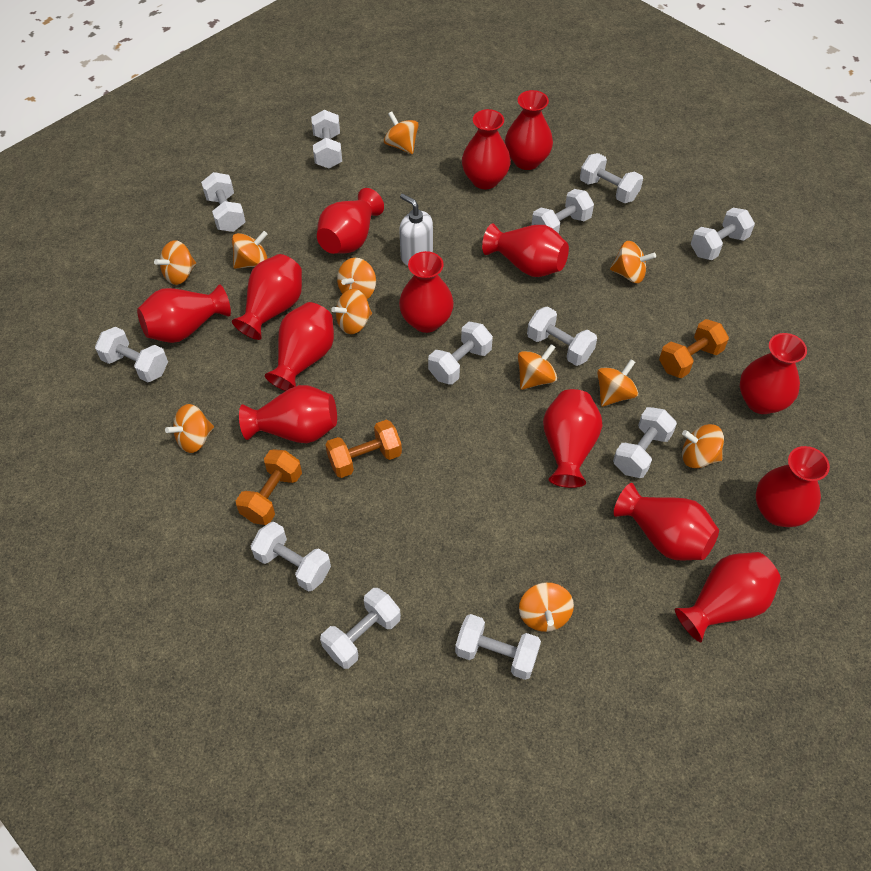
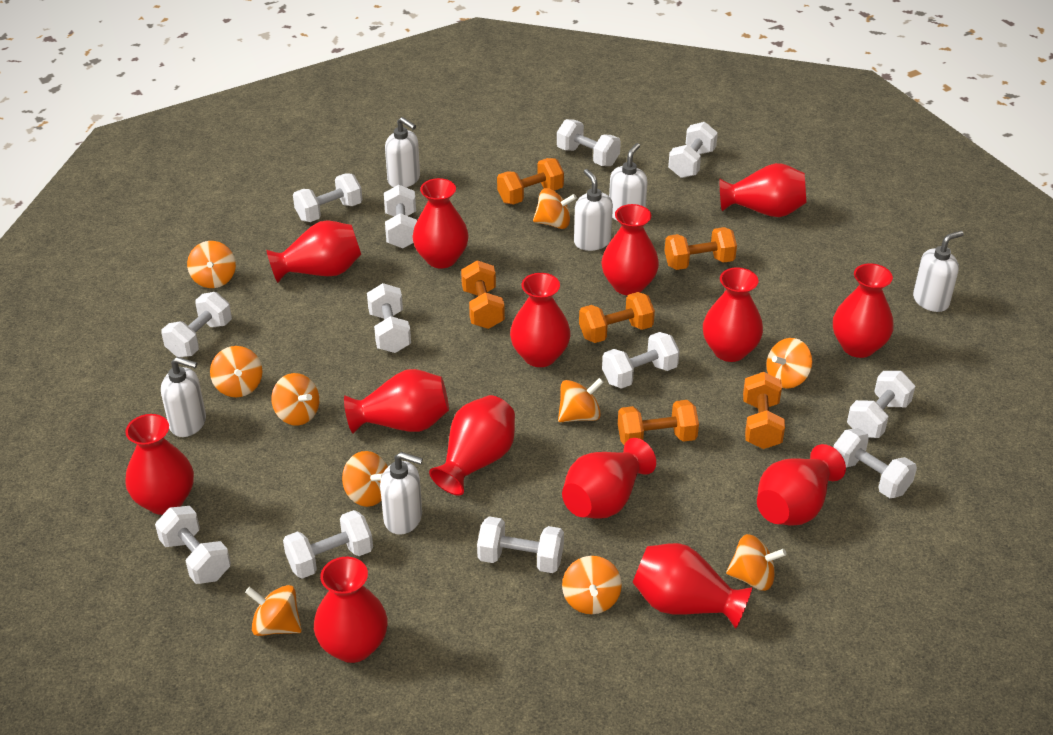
orange dumbbell: [236,449,302,525] [325,420,402,478] [659,319,729,378] = 3 -> [461,260,505,329] [497,158,564,204] [579,292,655,343] [618,400,699,445] [665,227,737,270] [743,372,785,449] = 6
orange spinning top: [154,240,196,285] [165,404,214,453] [232,231,268,269] [331,289,372,334] [337,258,376,299] [384,112,419,154] [518,344,557,390] [519,582,574,632] [597,359,638,407] [610,241,656,283] [682,424,724,468] = 11 -> [187,241,236,288] [210,346,262,397] [245,585,302,636] [271,373,319,425] [342,451,388,507] [533,188,577,229] [558,378,604,422] [562,556,622,614] [726,534,786,591] [766,338,812,389] = 10
white soap dispenser: [399,194,433,266] = 1 -> [161,357,206,437] [380,452,423,535] [385,117,420,187] [574,169,613,251] [609,143,648,220] [913,231,964,312] = 6

